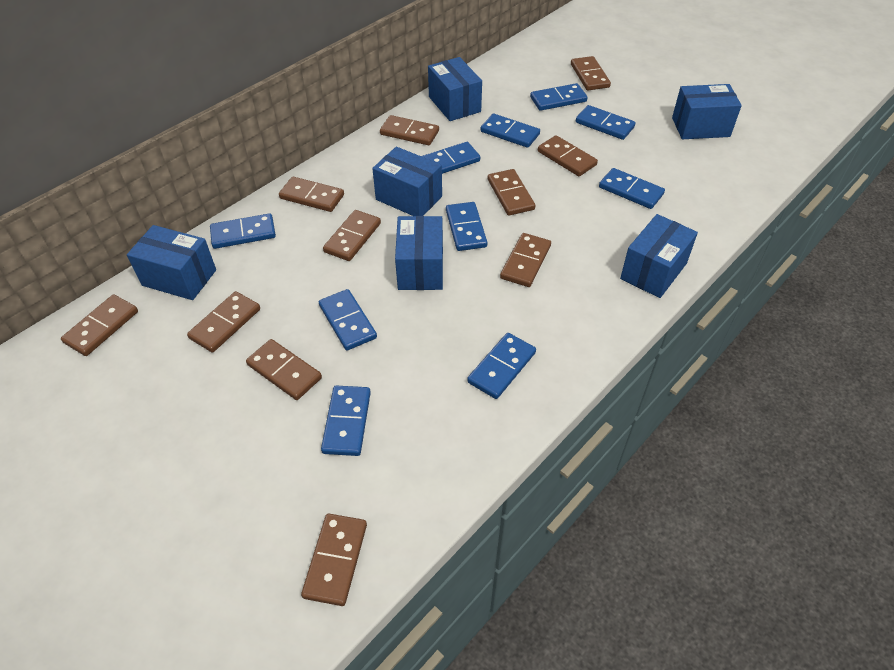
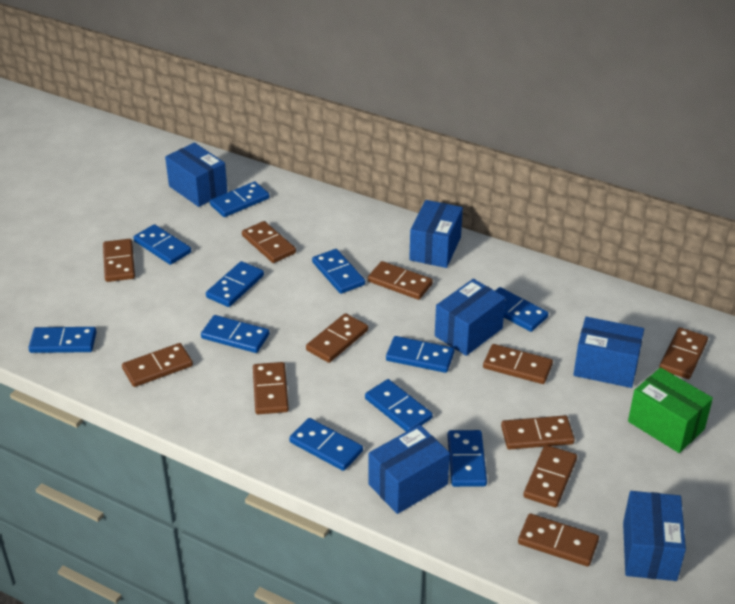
blue domino: [210,213,276,249] [319,289,377,350] [321,386,371,456] [421,142,480,174] [446,202,487,251] [467,333,536,399] [481,114,540,148] [530,83,588,111] [576,105,635,140] [599,168,665,209] = 10 -> [29,327,97,353] [133,224,191,265] [201,315,269,353] [206,261,264,307] [210,182,270,217] [289,418,363,471] [312,249,365,294] [365,379,433,432] [386,336,454,373] [447,430,487,487] [495,287,548,332] = 11
green box: none = 0 -> [628,367,713,453] = 1

